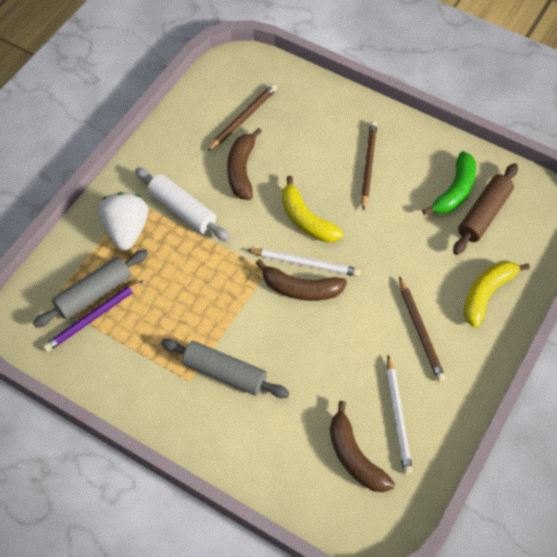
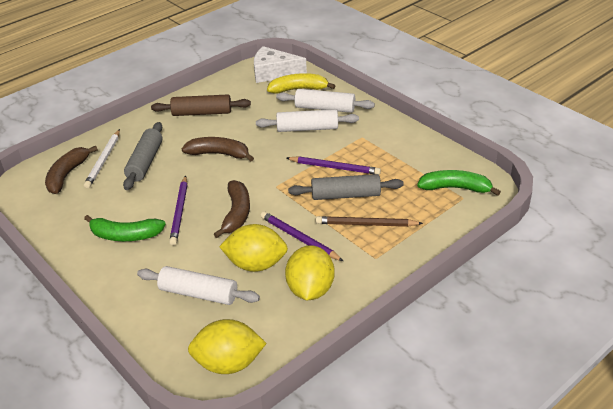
brown pencil: [207,84,277,151] [361,121,377,211] [399,276,446,382] = 3 -> [316,216,423,227] = 1
green banana: [422,151,476,215] = 1 -> [84,215,166,241] [417,170,501,196] = 2
purple pencil: [43,280,144,352] = 1 -> [169,176,187,245] [261,211,343,261] [287,156,381,175] = 3
white cheese: none = 0 -> [254,46,307,83] = 1
white pencil: [247,249,361,277] [386,355,413,475] = 2 -> [84,129,120,189] = 1
white rolling pin: [135,167,230,241] = 1 -> [137,266,260,305] [256,109,359,132] [276,89,375,113] = 3
white strawberry: [98,192,148,250] = 1 -> none = 0
yellow banana: [282,176,343,242] [464,262,530,328] = 2 -> [267,73,336,93] = 1
yellow lemon: none = 0 -> [188,319,267,374] [219,224,288,272] [285,245,335,300] = 3

